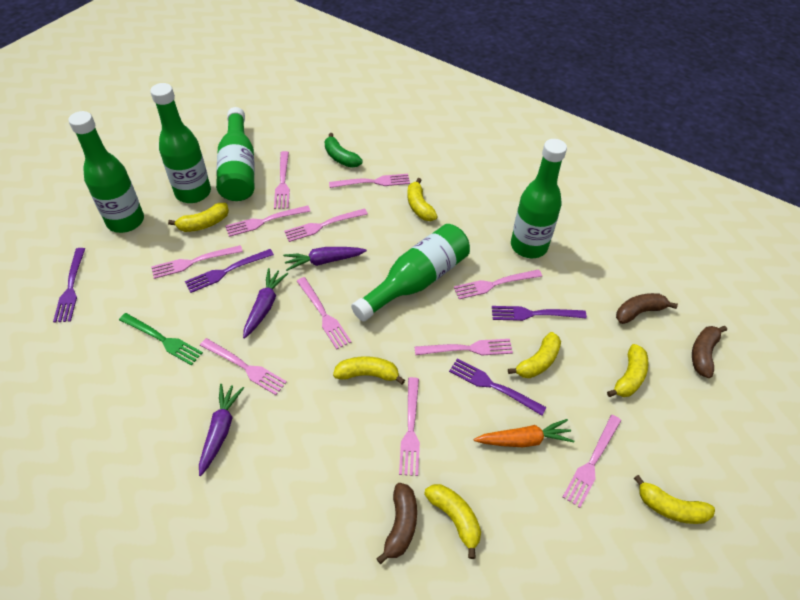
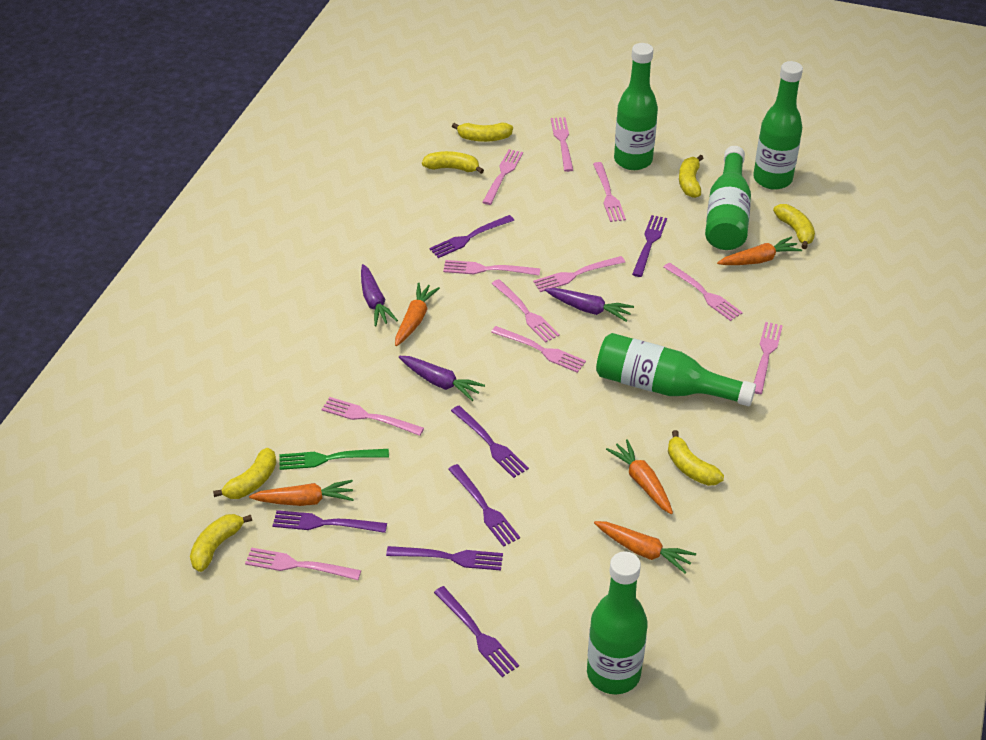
brown banana: [376,483,417,564] [616,293,678,324] [692,326,727,378] = 3 -> none = 0
green banana: [325,133,363,168] = 1 -> none = 0
orange carrot: [474,419,574,447] = 1 -> [249,480,354,506] [395,283,440,346] [594,521,696,574] [606,439,673,514] [717,236,802,265] = 5
purple fork: [53,248,85,323] [185,249,274,293] [449,358,547,416] [492,306,587,321] = 4 -> [272,510,387,533] [386,546,503,571] [429,215,514,258] [434,586,519,677] [448,464,520,547] [451,406,529,478] [632,215,667,277] = 7

